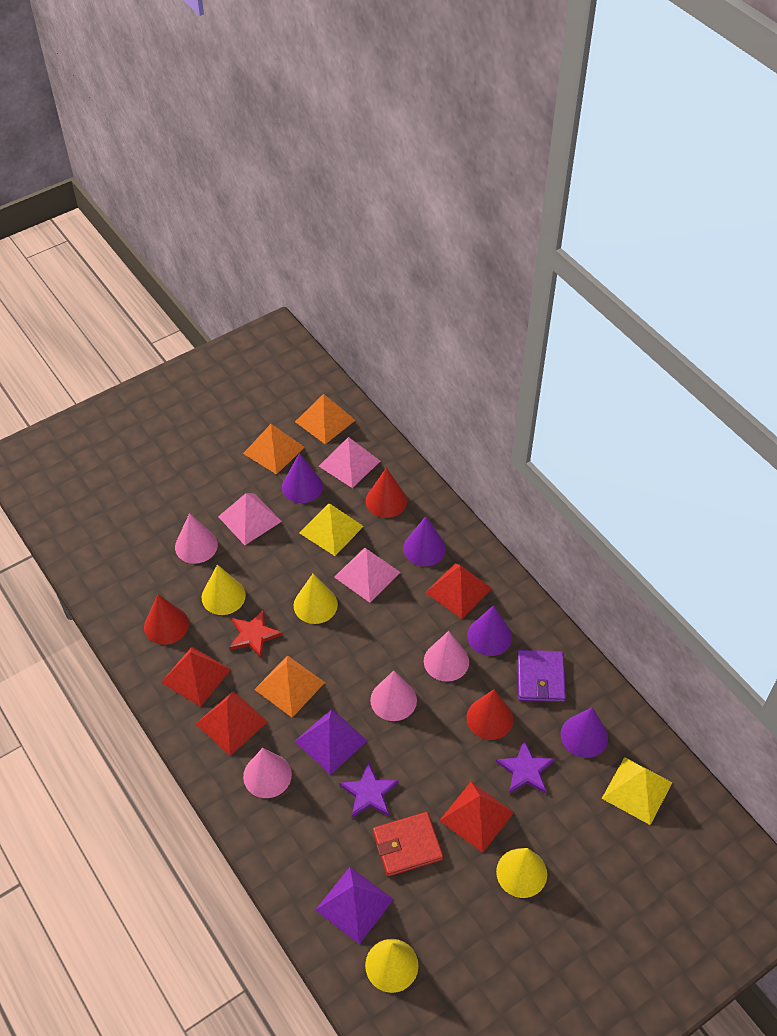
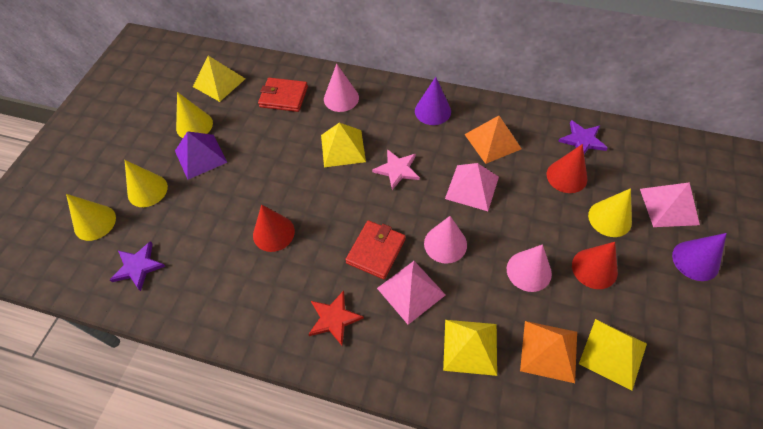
orange pyramid: [243,424,305,475] [254,655,325,718] [295,394,355,444] = 3 -> [464,116,521,164] [520,321,577,383] = 2
pink cone: [175,513,218,564] [243,748,292,798] [370,671,417,721] [424,631,469,682] = 4 -> [324,64,359,112] [424,216,467,264] [507,244,552,292] = 3
pink star: none = 0 -> [372,149,420,190] = 1
purple cone: [282,453,323,503] [403,516,446,566] [467,605,512,656] [560,707,608,758] = 4 -> [415,77,451,125] [672,233,727,281] = 2
purple pyramid: [295,709,367,775] [315,867,394,944] = 2 -> [175,131,228,180] = 1
purple wallet: [517,650,566,702] = 1 -> none = 0
red pyramid: [161,646,231,707] [196,691,268,756] [425,563,492,619] [439,782,514,853] = 4 -> none = 0
red wallet: [373,812,443,877] = 1 -> [258,78,308,112] [345,220,406,279] = 2
yellow pyramid: [299,504,364,556] [602,757,673,825] = 2 -> [193,56,245,102] [321,123,366,167] [443,320,497,376] [579,319,647,390] = 4

